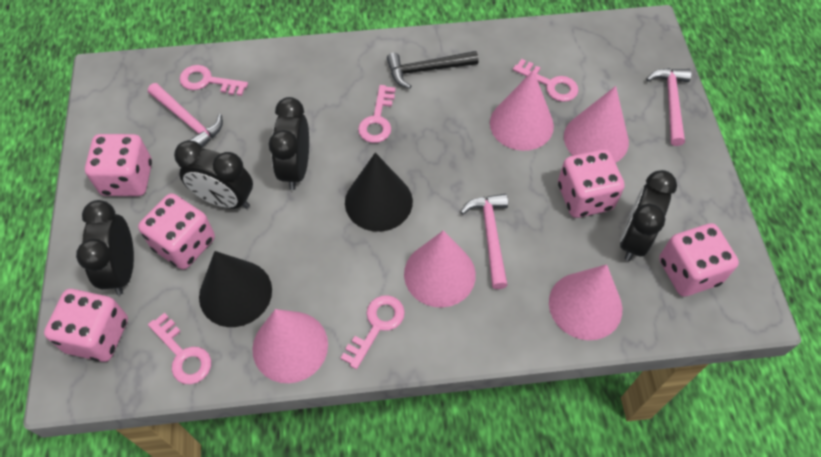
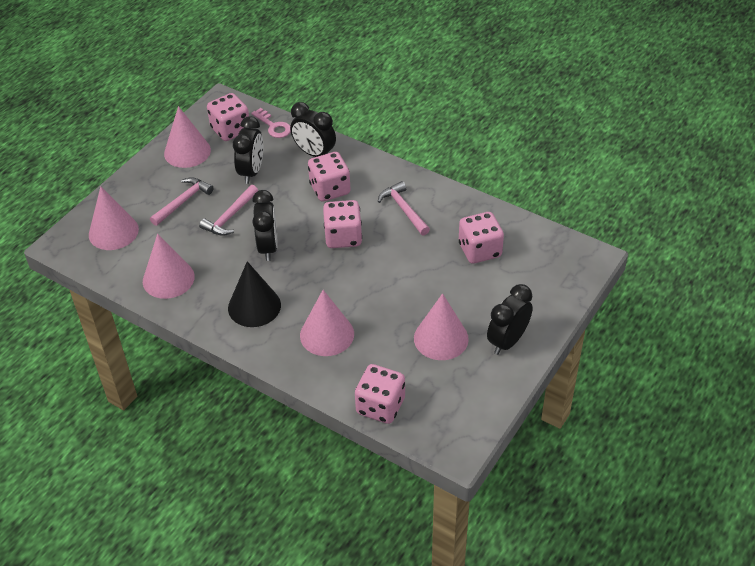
black cone: [199,251,272,327] [345,153,413,232] = 2 -> [228,261,281,327] = 1
black hammer: [387,51,478,89] = 1 -> none = 0
pink key: [148,313,211,384] [179,65,248,96] [341,295,405,369] [358,85,396,143] [513,59,578,102] = 5 -> [251,108,291,138] = 1

